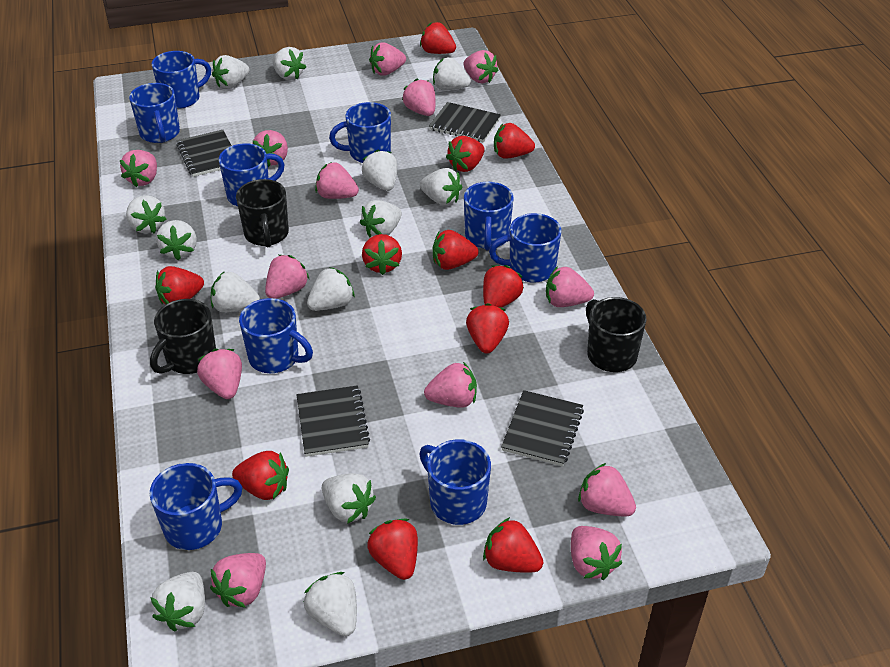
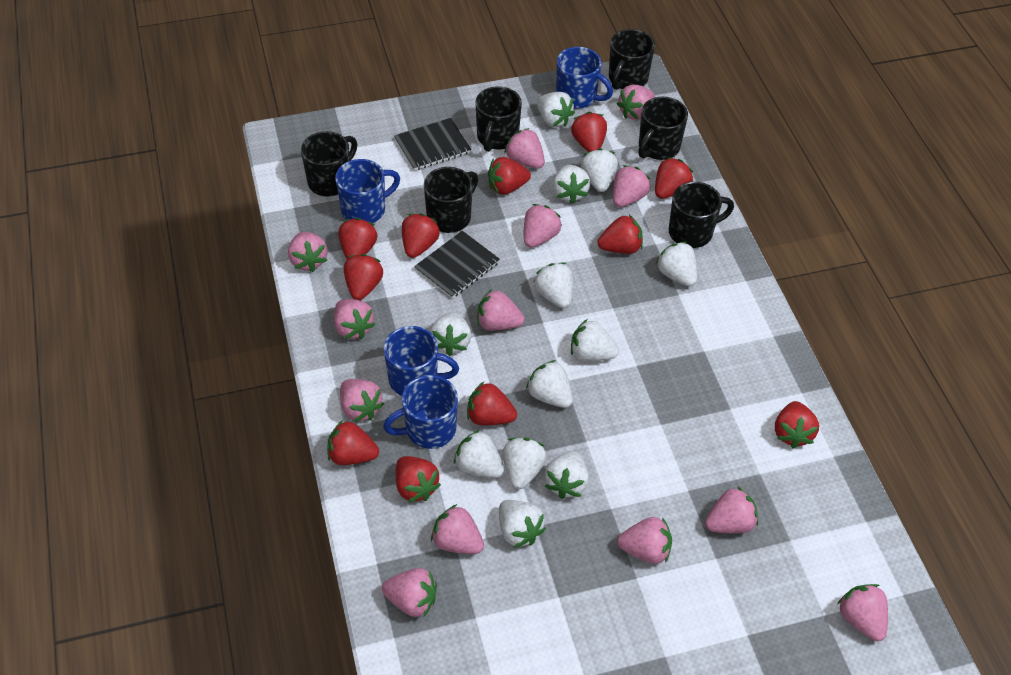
black mug: [150,299,216,374] [236,179,289,247] [586,297,647,372] = 3 -> [301,131,357,197] [424,167,478,233] [475,86,522,152] [609,29,655,90] [638,97,688,160] [669,182,734,248] = 6
black notebook: [176,130,232,177] [296,385,370,457] [429,102,501,143] [501,390,584,466] = 4 -> [394,118,471,171] [414,231,500,298] = 2
blue mug: [129,83,180,143] [150,463,243,550] [152,51,211,109] [219,143,285,206] [239,298,313,373] [329,102,391,163] [419,439,491,525] [464,182,514,251] [489,213,561,283] = 9 -> [335,159,400,223] [383,326,459,396] [383,375,458,449] [556,47,613,108] = 4
white strawberry: [126,195,166,233] [150,572,205,632] [156,220,197,261] [211,271,260,313] [212,55,249,89] [273,47,306,80] [304,572,357,636] [307,267,355,311] [322,473,376,524] [360,200,402,238] [362,150,397,191] [420,168,462,206] [433,57,471,90] = 13 -> [430,312,471,356] [454,430,504,478] [499,500,546,548] [503,438,547,489] [526,360,573,408] [533,262,573,308] [537,92,575,127] [545,451,589,499] [553,165,590,204] [571,319,619,361] [581,148,618,192] [656,242,697,286] = 12

